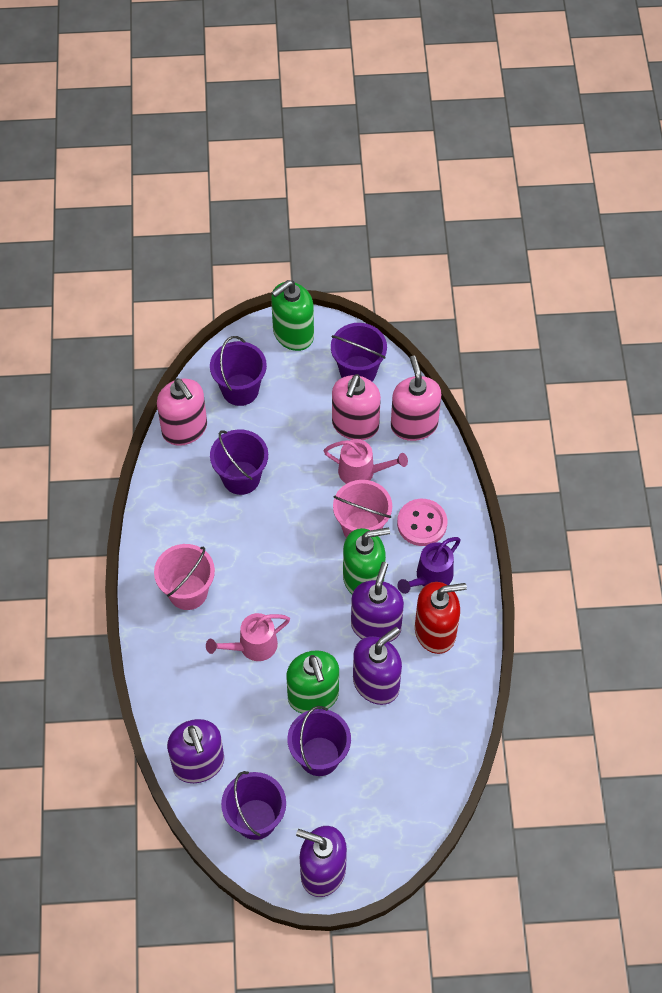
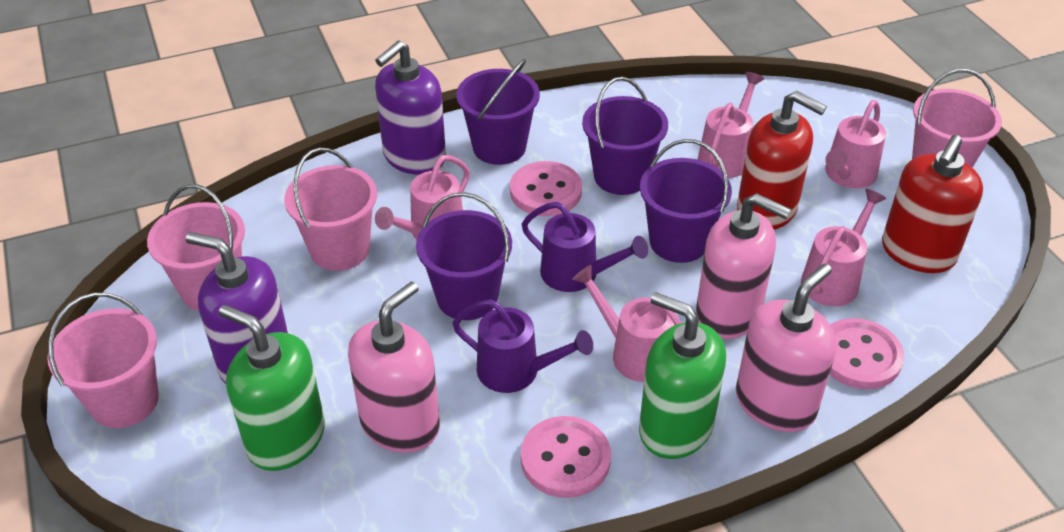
green soap dispenser: [271,280,314,351] [286,650,339,713] [343,527,390,594] = 3 -> [219,305,325,471] [639,292,726,459] = 2
pink bucket: [154,544,215,610] [333,480,392,538] = 2 -> [47,293,159,428] [147,184,245,311] [284,148,377,271] [912,69,1002,168] = 4
pink button: [397,499,447,546] = 1 -> [510,161,582,216] [521,416,611,498] [829,318,904,389] = 3
pink watering can: [206,613,290,661] [324,439,408,484] = 2 -> [375,155,470,240] [572,265,682,382] [698,72,764,178] [801,189,886,306] [825,100,886,188] = 5
purple bucket: [210,336,267,406] [210,429,268,495] [221,771,286,840] [287,706,351,776] [331,323,387,381] = 5 -> [416,192,512,320] [457,59,540,165] [582,77,668,195] [640,139,732,263] = 4
purple soap dispenser: [167,719,224,783] [296,826,347,897] [351,562,404,642] [353,627,402,705] = 4 -> [186,232,288,384] [375,41,446,175] = 2
purple watering can: [397,537,461,594] = 1 -> [452,299,593,393] [522,202,648,292] = 2
red soap dispenser: [415,582,467,654] = 1 -> [737,91,827,229] [882,135,983,273] = 2

